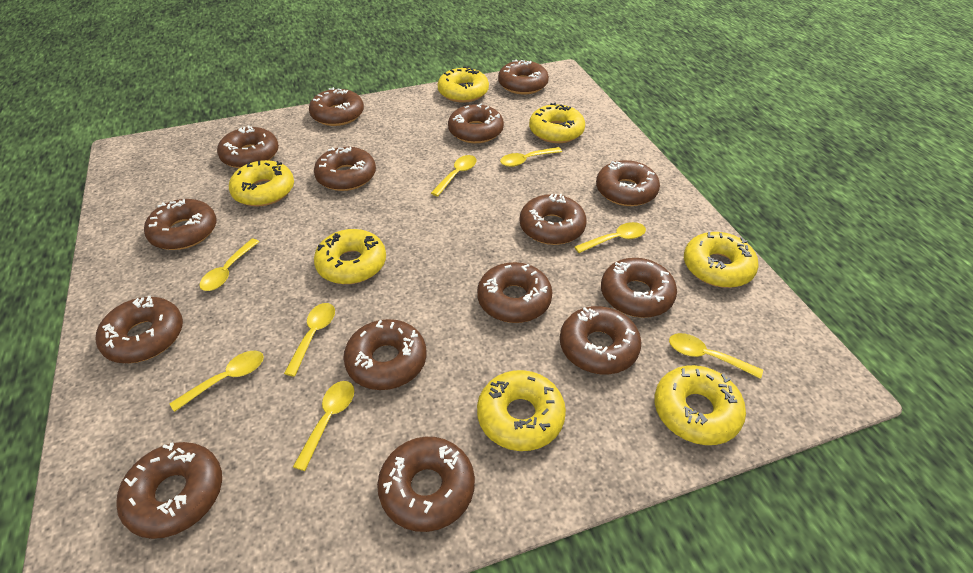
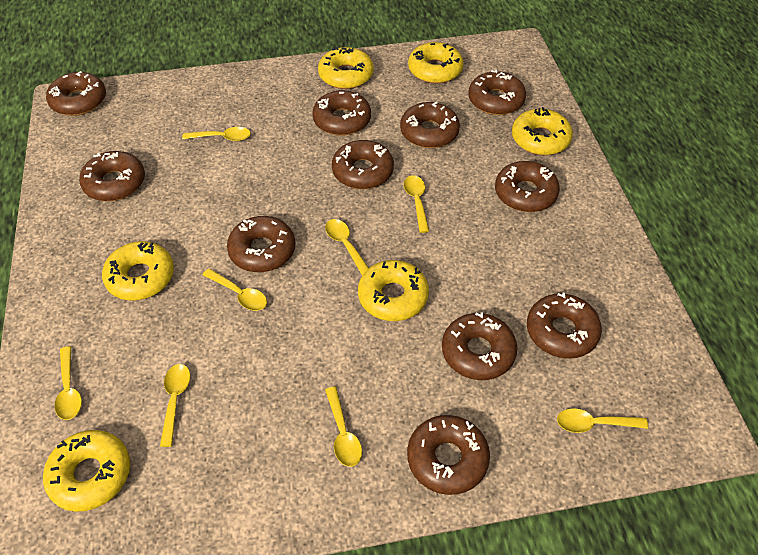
brown donut: [96,296,183,363] [116,442,222,539] [144,199,216,250] [217,125,279,168] [309,87,364,126] [314,147,376,191] [343,319,427,390] [377,437,475,532] [448,104,504,143] [477,262,552,323] [498,59,549,94] [519,194,587,245] [560,306,641,374] [596,160,660,206] [601,258,677,318] = 15 -> [46,71,106,116] [79,151,145,201] [227,216,295,272] [312,90,371,136] [332,140,394,189] [400,102,460,148] [407,415,490,495] [442,312,517,380] [468,70,526,115] [495,161,560,212] [527,293,602,359] = 11
yellow donut: [229,160,294,206] [314,229,386,284] [437,66,489,103] [477,370,566,451] [529,103,585,143] [654,365,746,445] [684,232,759,288] = 7 -> [43,430,130,512] [102,241,174,300] [318,47,374,89] [358,260,429,321] [408,42,463,84] [512,107,573,155] = 6

